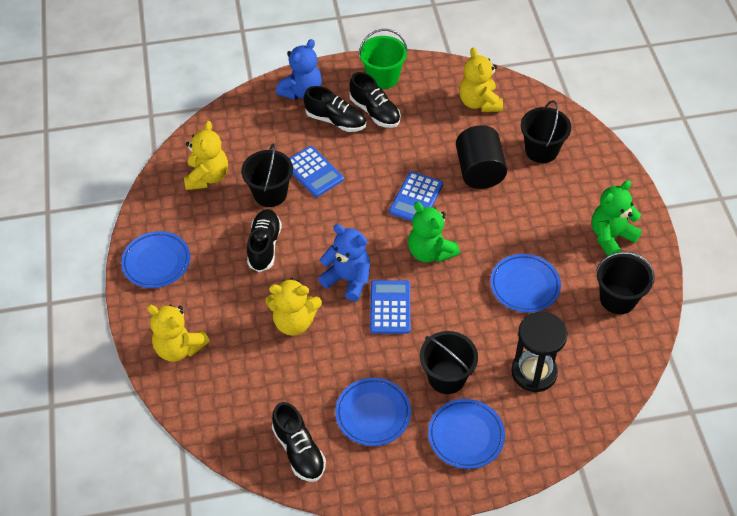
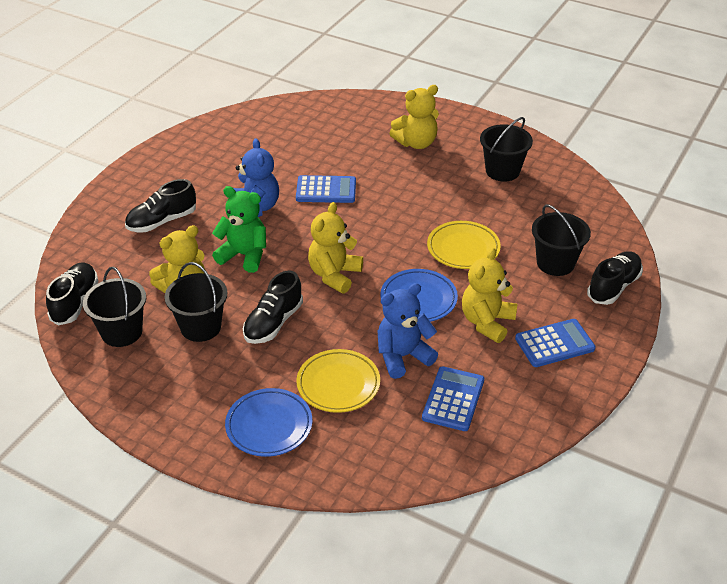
black cylinder: [456,125,507,189] = 1 -> none = 0
black hourglass: [511,312,568,392] = 1 -> none = 0
blue plate: [121,231,190,288] [335,378,411,446] [428,399,505,469] [490,254,561,313] = 4 -> [225,388,312,457] [380,269,458,322] = 2
green bucket: [359,29,407,89] = 1 -> none = 0
green teddy bear: [408,202,460,263] [592,180,642,256] = 2 -> [212,186,266,273] = 1
yellow plate: none = 0 -> [296,349,380,413] [427,221,501,269] = 2

